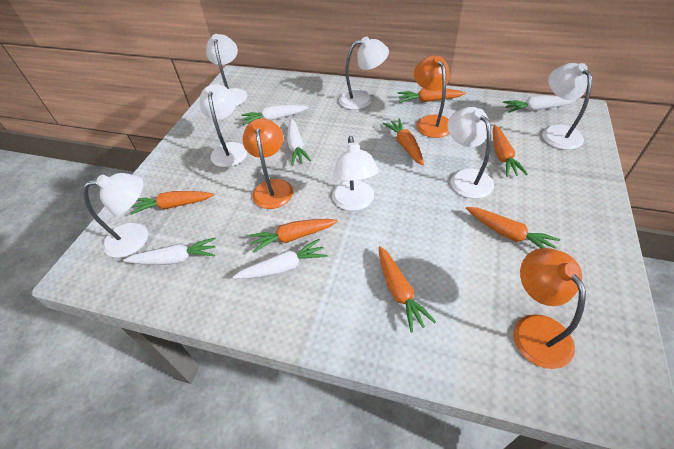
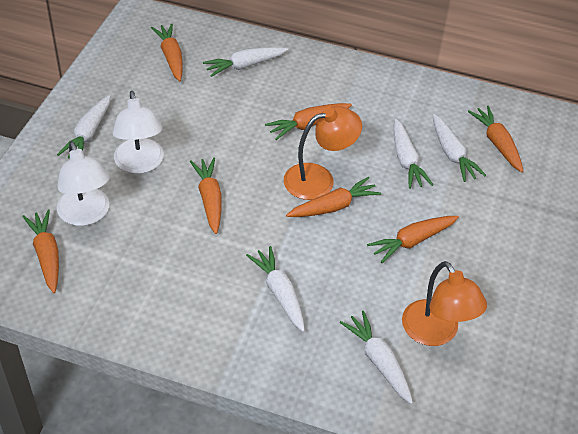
orange lamp: [242,118,293,209] [414,56,449,138] [513,248,586,369] = 3 -> [284,106,362,200] [402,261,487,346] = 2
white carrot: [123,238,216,265] [233,239,328,279] [241,105,309,125] [287,118,311,165] [503,96,576,113] = 5 -> [57,95,111,158] [203,47,288,77] [246,246,305,332] [340,311,413,404] [394,119,433,189] [433,114,486,182] = 6
white lamp: [83,173,148,258] [200,84,248,167] [206,34,247,106] [332,136,379,211] [339,37,389,110] [447,107,494,199] [542,63,592,150] = 7 -> [57,141,110,226] [113,91,164,174] = 2

